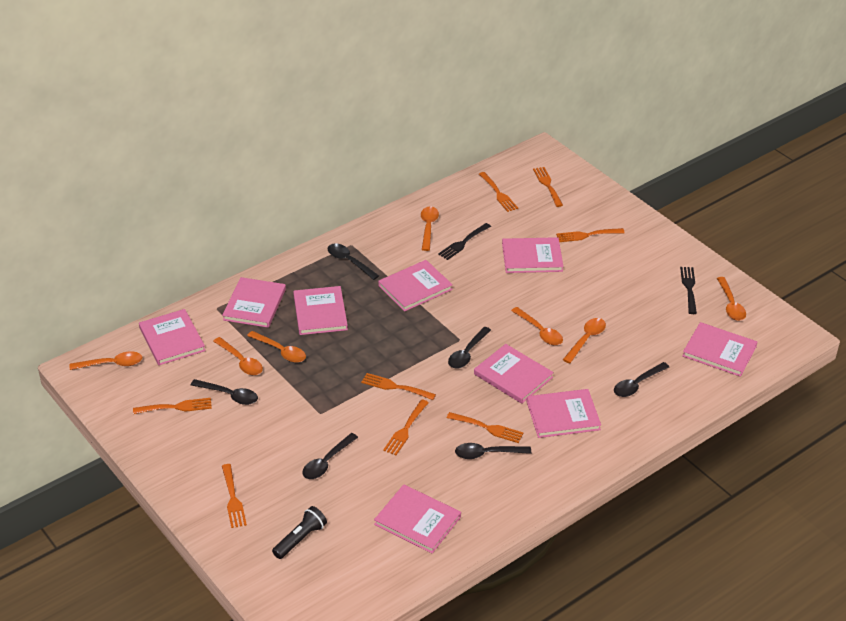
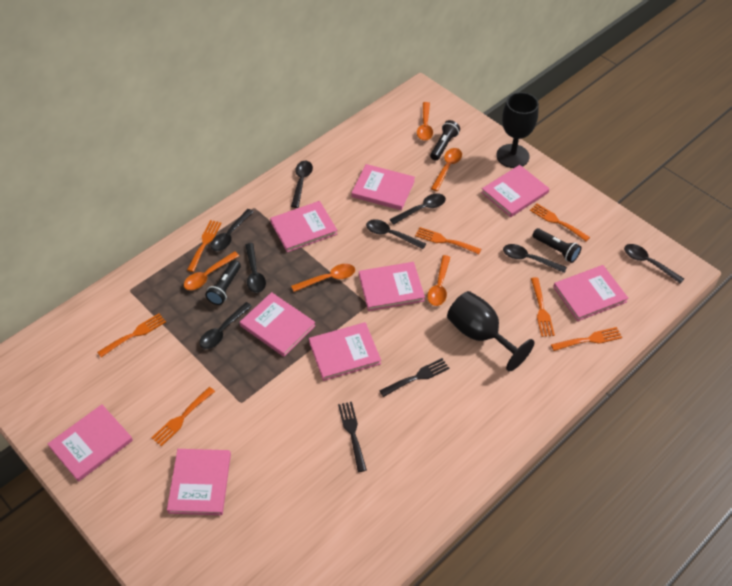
black flashlight: [272,506,327,559] = 1 -> [205,260,241,305] [430,120,460,160] [532,228,581,263] = 3
black goblet: none = 0 -> [447,291,535,372] [496,92,539,168] = 2
black spoon: [191,379,258,405] [302,433,358,479] [327,243,379,280] [448,327,491,369] [455,443,531,459] [614,362,669,397] = 6 -> [200,302,252,349] [211,209,254,251] [245,243,266,293] [291,161,313,208] [366,219,426,249] [390,193,446,225] [503,244,567,273] [624,244,684,284] = 8
orange fork: [133,398,212,414] [222,464,247,528] [361,373,436,400] [383,400,429,455] [447,412,523,443] [479,172,518,212] [533,167,563,207] [556,228,625,242] = 8 -> [97,313,166,357] [151,387,215,447] [187,220,222,272] [415,227,481,254] [530,203,590,241] [531,277,555,337] [551,327,622,351] = 7
orange spoon: [70,351,142,370] [213,337,263,375] [247,331,306,363] [421,206,439,251] [511,307,563,345] [563,318,606,363] [717,277,746,321] = 7 -> [184,251,239,290] [291,264,355,292] [417,102,433,141] [427,255,450,306] [431,148,462,191] = 5

